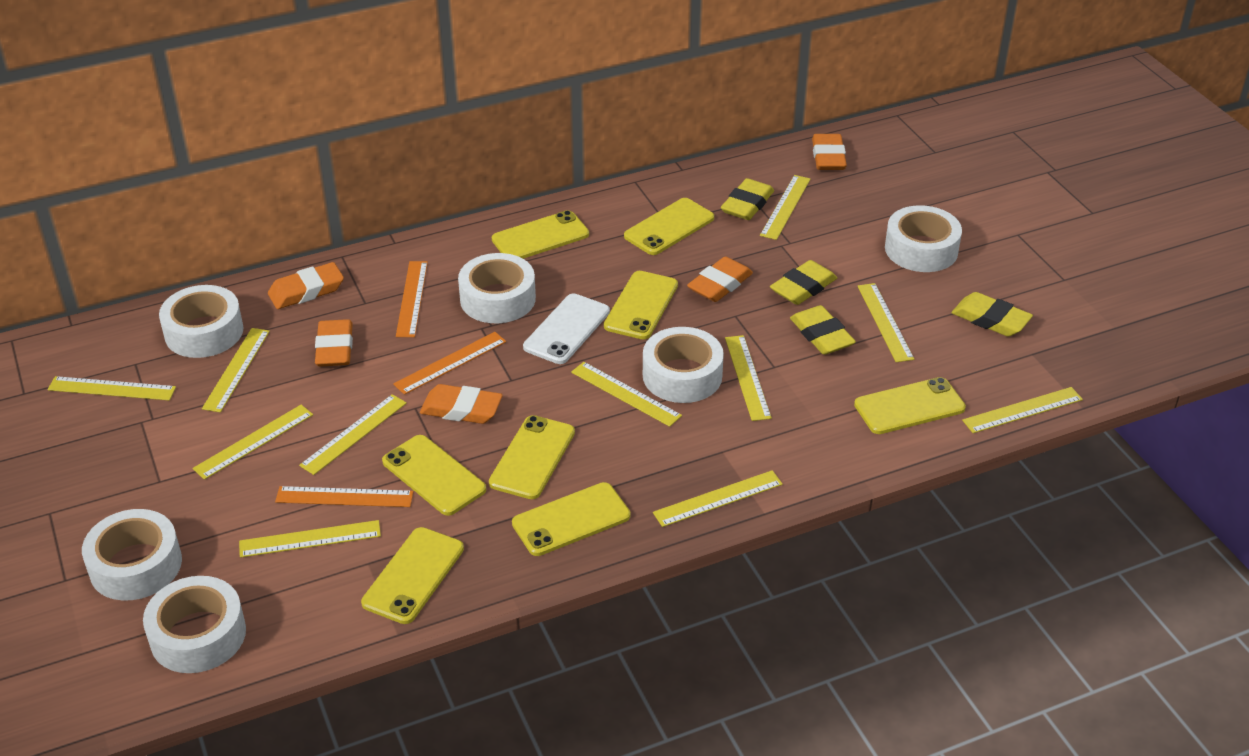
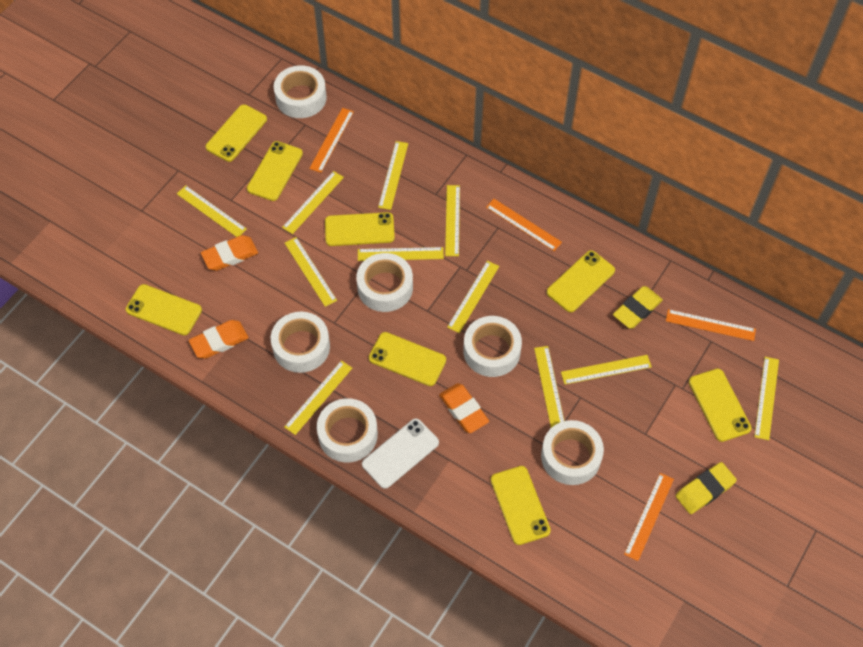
orange eraser: [268,262,344,309] [315,319,353,367] [420,384,503,424] [687,257,753,302] [812,134,847,170] = 5 -> [189,320,248,359] [201,235,258,271] [439,383,489,433] = 3
orange ruler: [275,486,414,507] [393,332,506,395] [396,261,428,337] = 3 -> [309,108,354,173] [486,199,562,251] [624,473,674,561] [666,309,756,341] = 4
yellow eraser: [721,178,774,220] [770,260,837,305] [790,305,856,355] [952,292,1033,337] = 4 -> [613,286,663,329] [676,462,737,514] = 2

